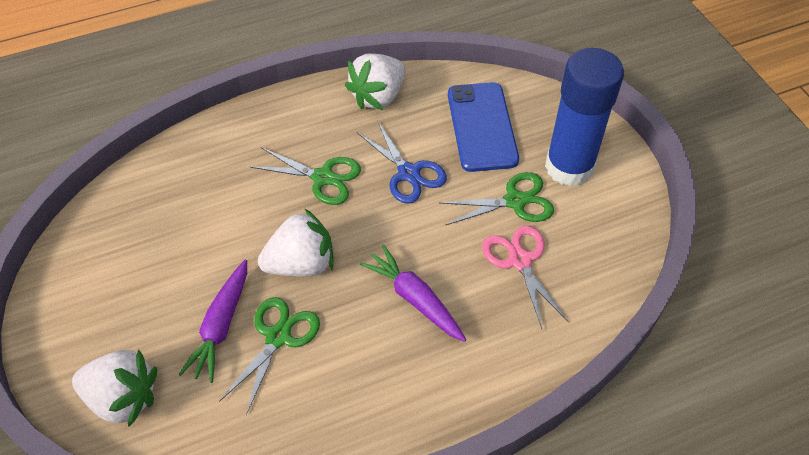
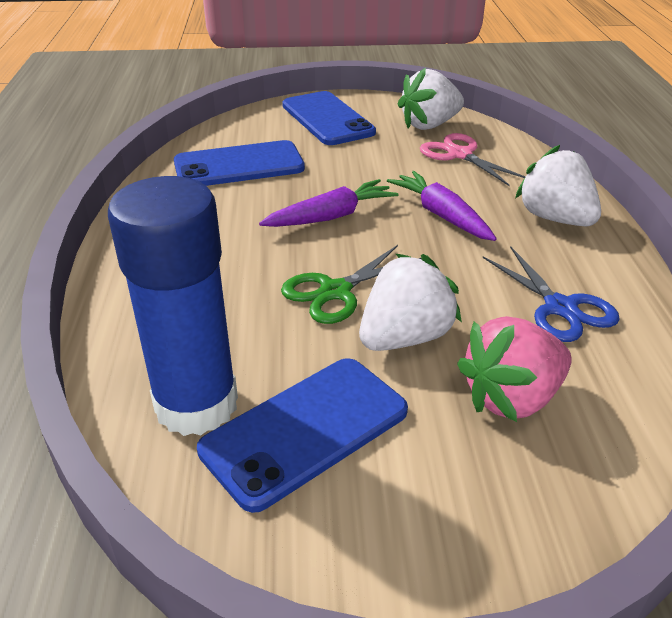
blue phone: [448,82,519,172] = 1 -> [174,140,305,186] [197,358,408,513] [282,91,376,145] = 3
green scissors: [219,297,320,415] [250,147,361,205] [439,172,554,225] = 3 -> [281,245,421,324] = 1
pink strawberry: none = 0 -> [457,316,572,422] = 1

